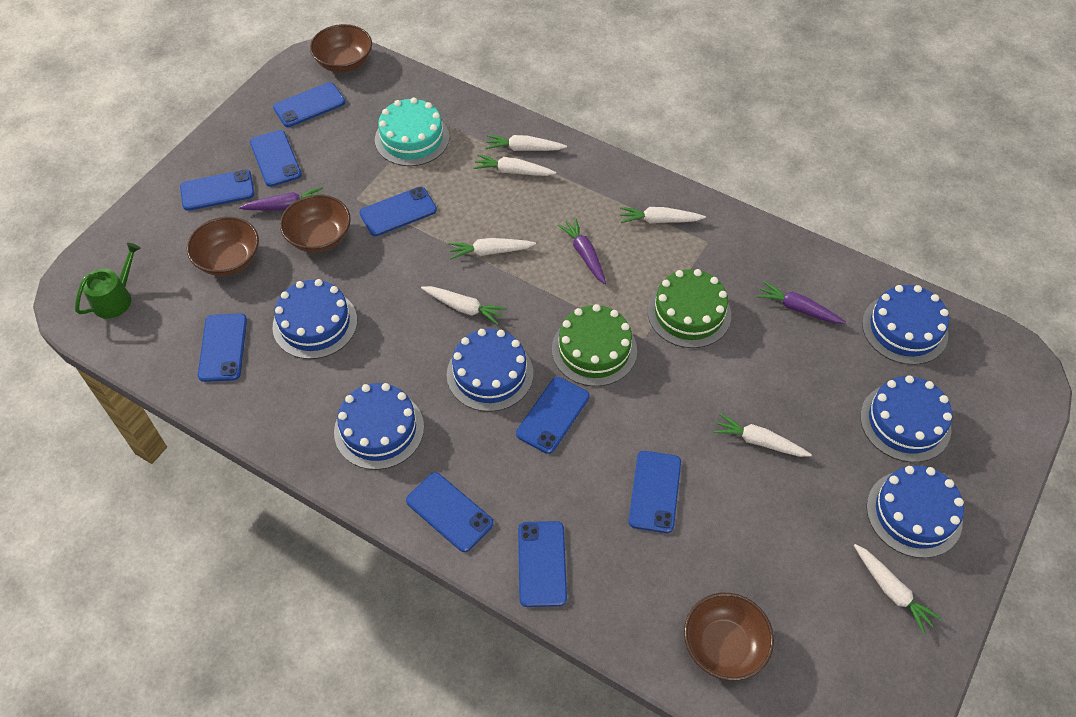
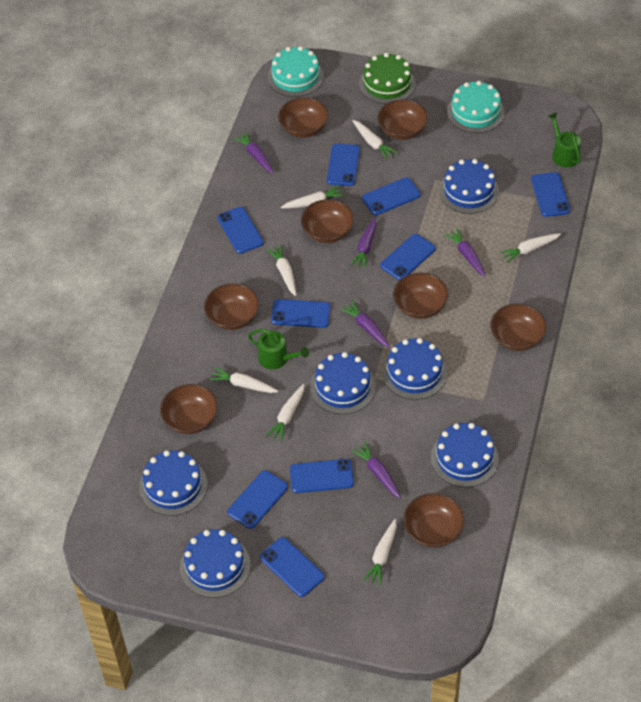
brown bowl: [187,217,259,276] [280,195,351,253] [310,24,372,73] [684,593,774,681] = 4 -> [160,384,218,434] [204,283,259,330] [278,97,329,138] [301,199,354,243] [377,99,428,140] [393,273,448,319] [403,493,465,548] [490,303,547,351] = 8
green cake: [552,304,637,386] [648,269,731,348] = 2 -> [359,53,416,104] = 1
green watering can: [75,243,141,319] = 1 -> [248,329,309,369] [548,113,581,168] = 2
purple carrot: [239,187,324,210] [558,218,606,284] [757,281,846,324] = 3 -> [234,131,274,173] [340,301,390,348] [350,217,377,269] [351,442,401,498] [444,228,486,277] = 5
turquoise cake: [375,98,449,166] = 1 -> [268,46,324,97] [447,81,505,133] = 2

